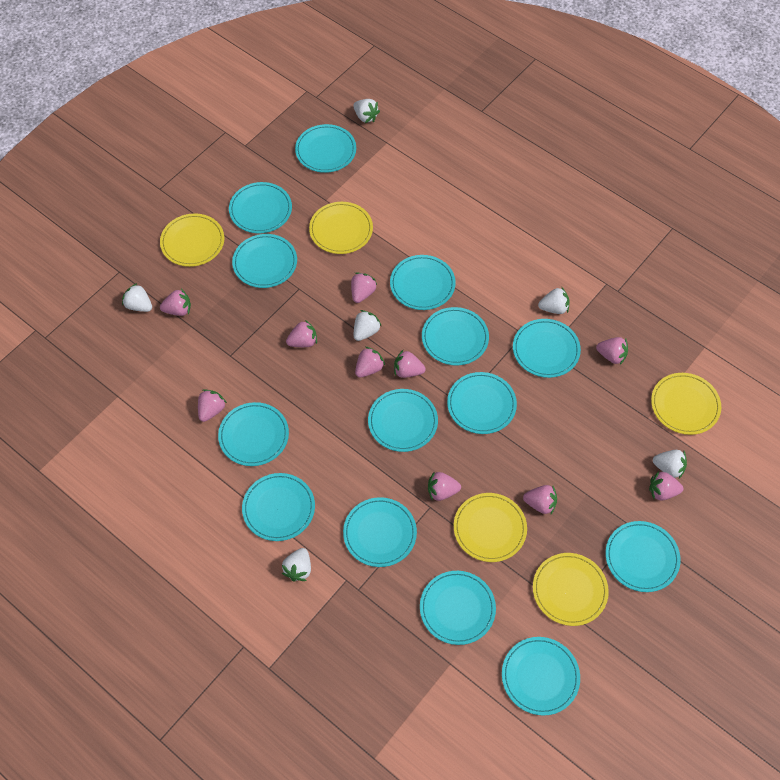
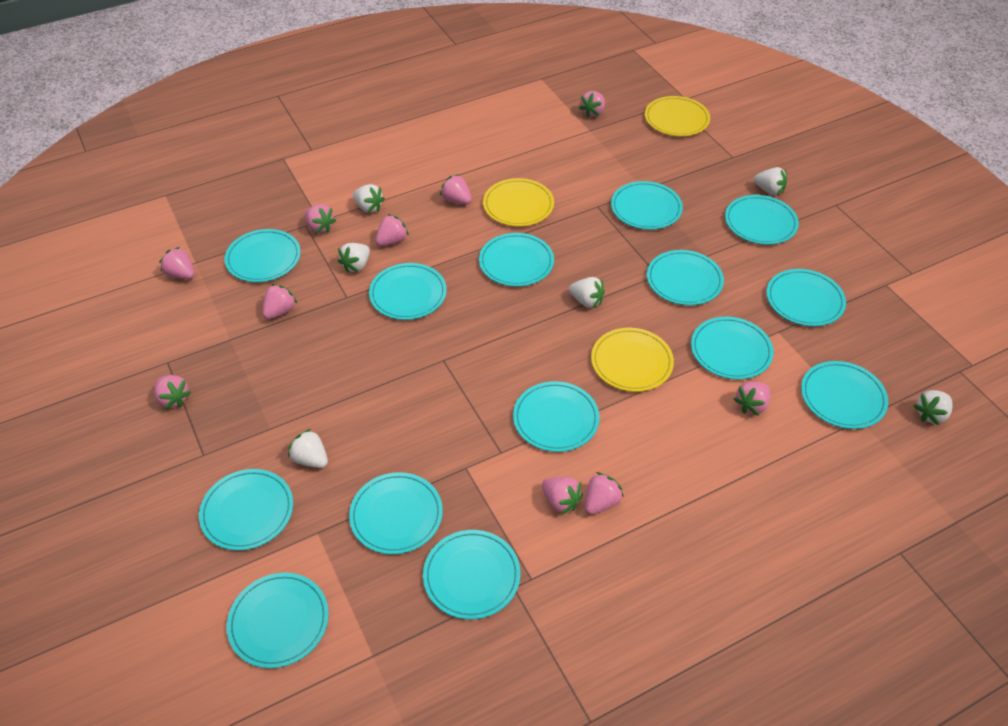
yellow plate: [160,213,224,267] [309,202,373,254] [454,493,527,562] [533,553,609,626] [651,373,721,435] = 5 -> [483,178,554,226] [591,328,674,392] [645,96,710,136] = 3

